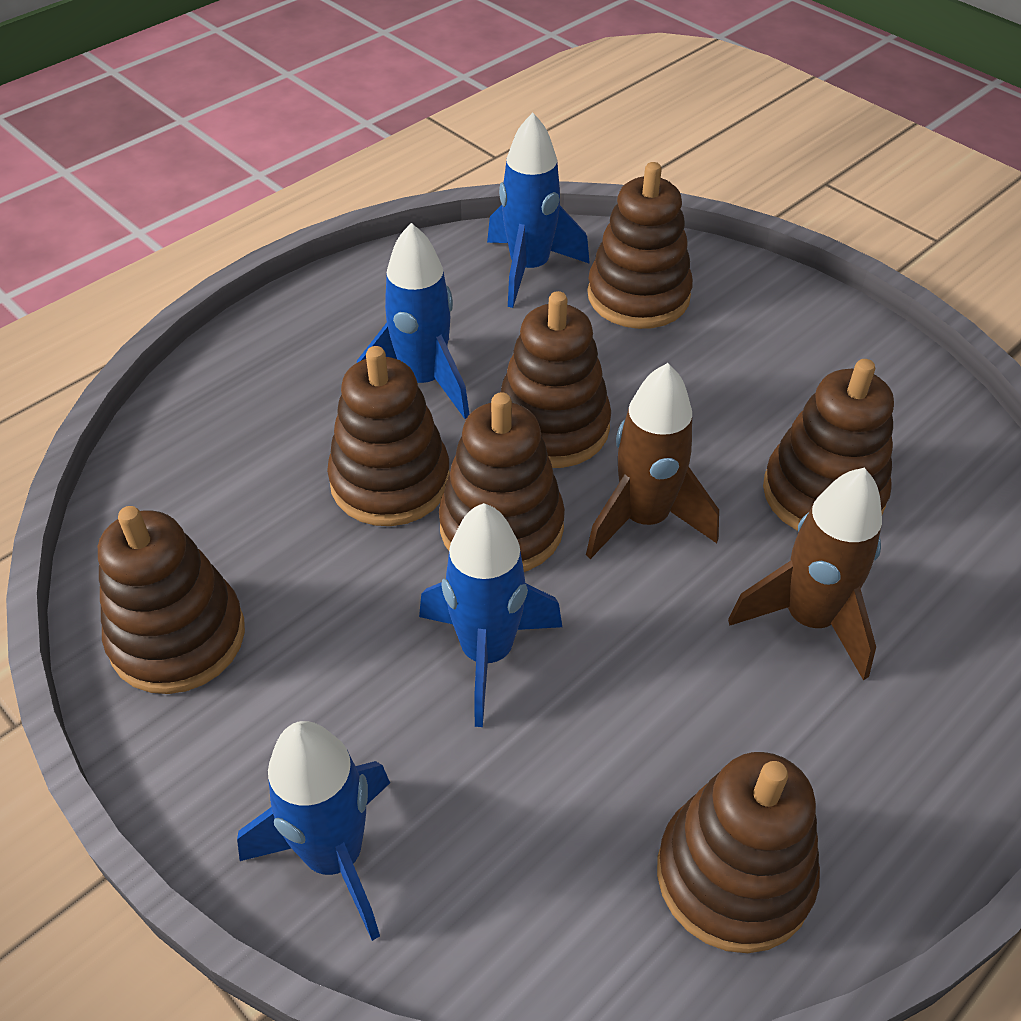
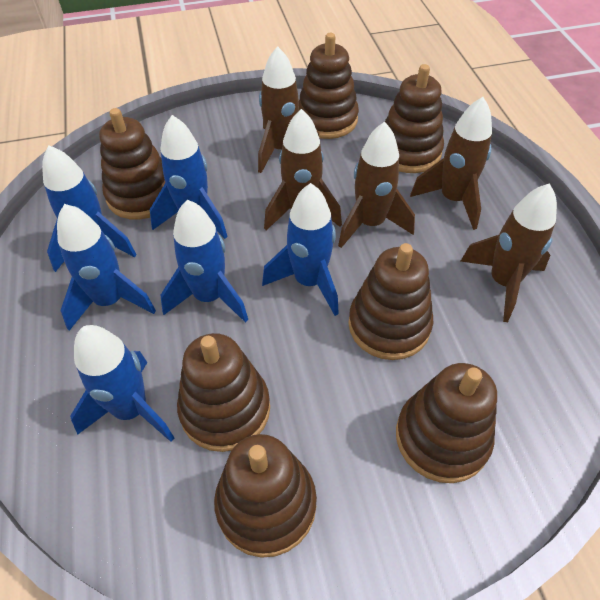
blue rocket: [237,721,390,941] [357,223,470,419] [419,503,562,727] [487,113,590,308] = 4 -> [42,145,136,272] [57,204,156,331] [70,325,174,442] [150,115,228,239] [160,200,248,323] [262,183,339,316] = 6
brown rocket: [586,363,719,559] [728,468,882,680] = 2 -> [258,46,320,173] [264,109,342,230] [338,122,415,248] [410,97,492,230] [461,183,557,322] = 5

